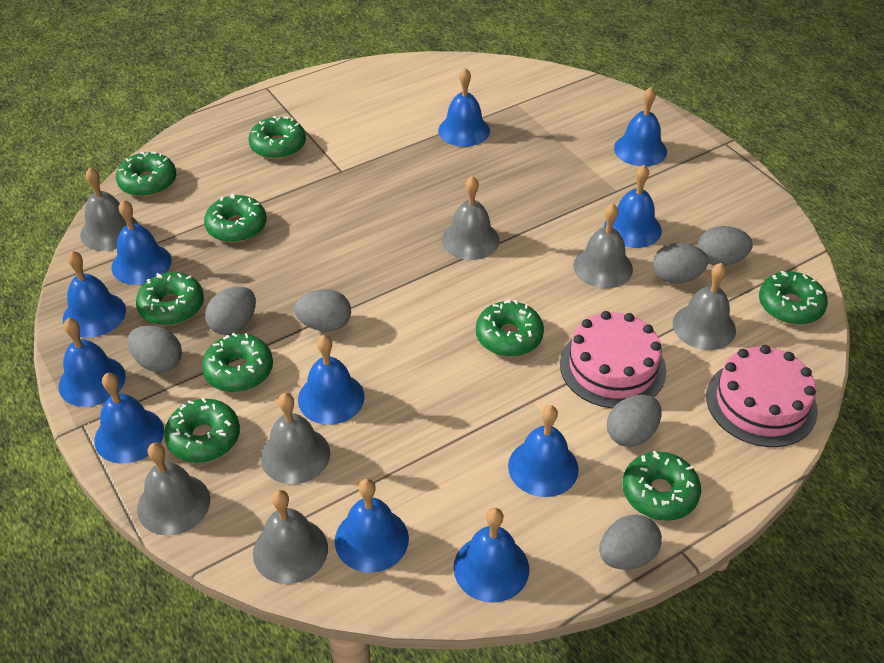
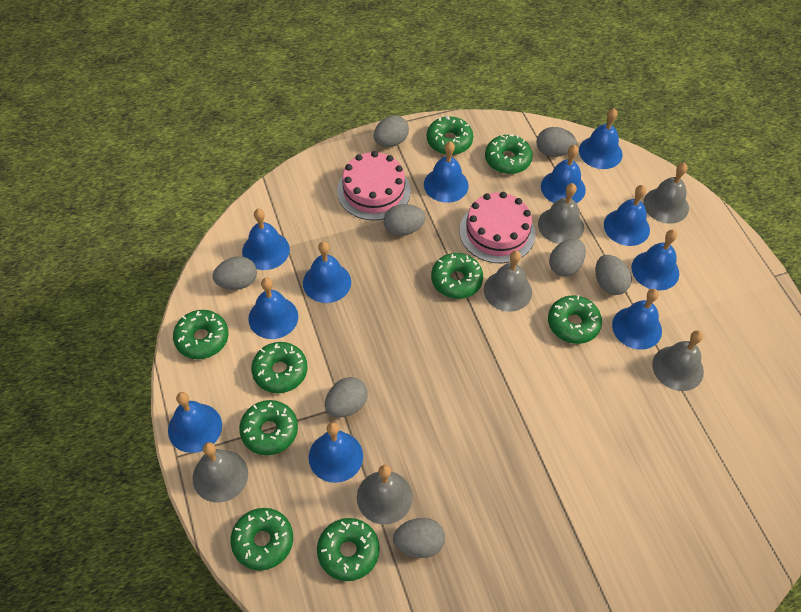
grey bell: [80,167,138,251] [137,443,210,536] [253,490,328,584] [260,393,330,484] [442,176,500,260] [573,203,633,288] [673,263,736,350] = 7 -> [192,442,248,503] [357,465,413,525] [484,250,532,312] [538,183,584,244] [643,163,689,224] [652,330,704,391] = 6
grey egg: [127,325,182,372] [205,286,256,335] [294,289,351,332] [599,514,662,570] [607,395,662,447] [653,243,708,284] [698,226,753,266] = 7 -> [213,256,257,290] [325,377,368,418] [374,115,409,147] [384,204,426,236] [393,518,445,558] [536,127,577,157] [549,239,586,276] [596,255,632,295] = 8

